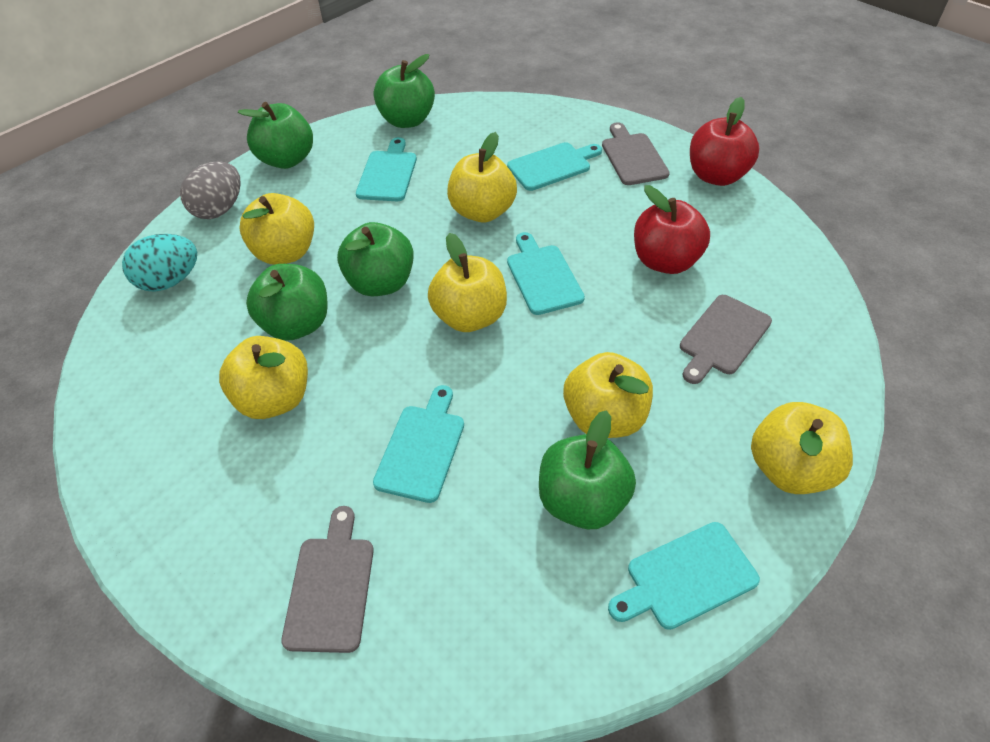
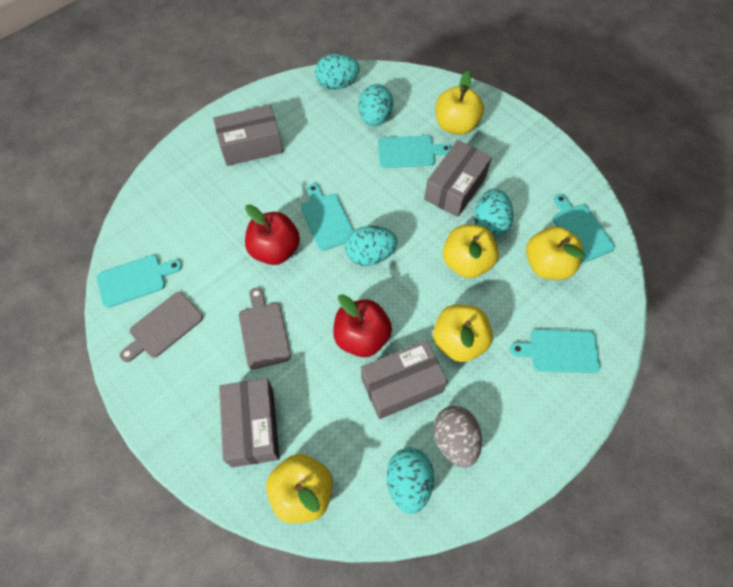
green apple: [238,102,313,169] [246,264,328,341] [337,222,414,296] [374,54,435,128] [539,410,636,529] = 5 -> none = 0
grey box: none = 0 -> [213,105,283,166] [219,378,280,467] [361,340,448,419] [424,140,492,217] = 4
grey cutting board: [281,506,374,653] [602,122,670,185] [680,295,772,384] = 3 -> [120,292,203,362] [239,288,291,369] = 2
turquoise egg: [122,234,197,292] = 1 -> [315,54,360,90] [345,226,397,266] [359,84,393,126] [387,448,434,514] [474,189,514,238] = 5
yellow apple: [219,336,308,419] [239,193,314,265] [428,233,507,332] [447,132,517,223] [563,352,653,438] [751,402,853,494] = 6 -> [266,454,333,523] [433,304,493,362] [435,71,484,135] [443,225,499,278] [526,226,585,280] = 5

